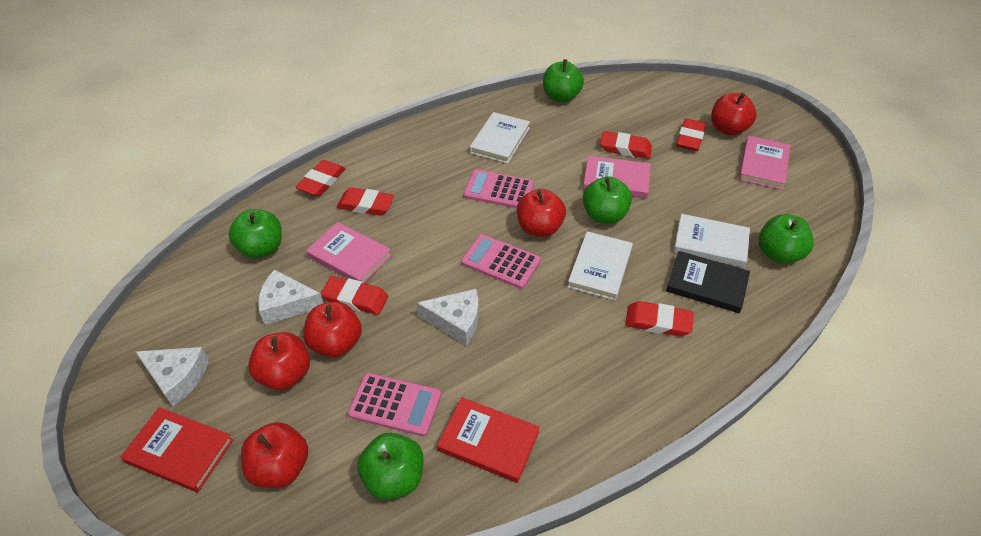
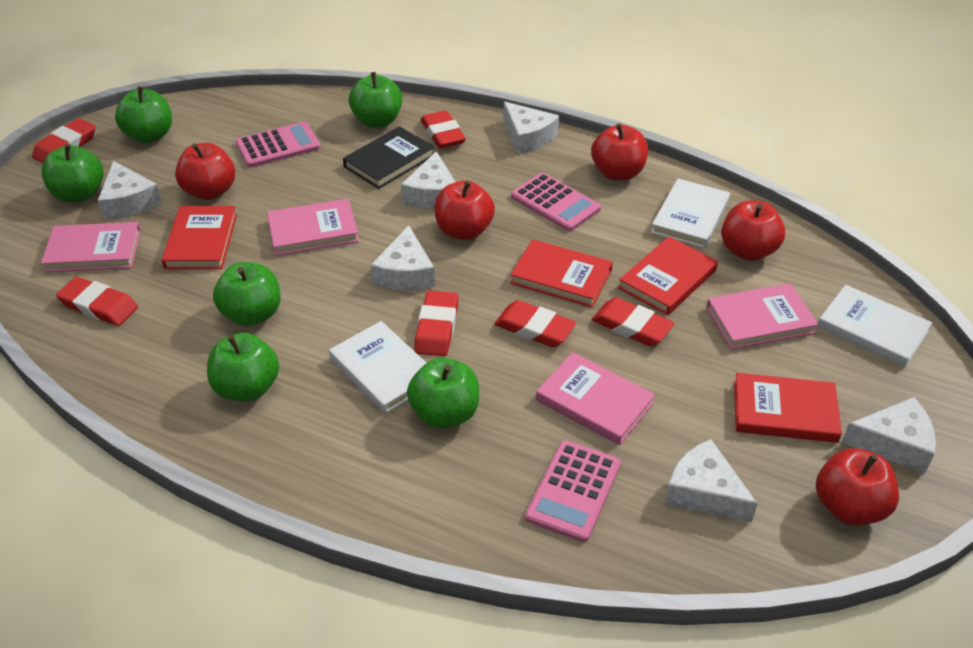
green apple: [229,209,282,258] [357,433,423,500] [543,59,584,103] [583,176,632,224] [759,214,814,264] = 5 -> [42,144,104,202] [115,86,172,143] [207,333,279,402] [213,262,281,326] [349,72,402,128] [407,358,479,428] = 6
pink book: [306,222,392,283] [583,156,651,199] [739,136,791,190] = 3 -> [41,222,141,272] [267,199,359,256] [536,352,655,445] [706,283,819,350] = 4
red book: [121,407,233,492] [437,397,540,483] = 2 -> [162,206,237,269] [510,239,613,308] [618,237,718,315] [734,373,842,443] = 4
white cheese: [136,347,209,406] [258,269,323,325] [417,289,479,346] = 3 -> [98,161,162,220] [371,226,435,291] [401,151,455,209] [503,102,559,154] [665,439,758,523] [842,397,936,473] = 6

